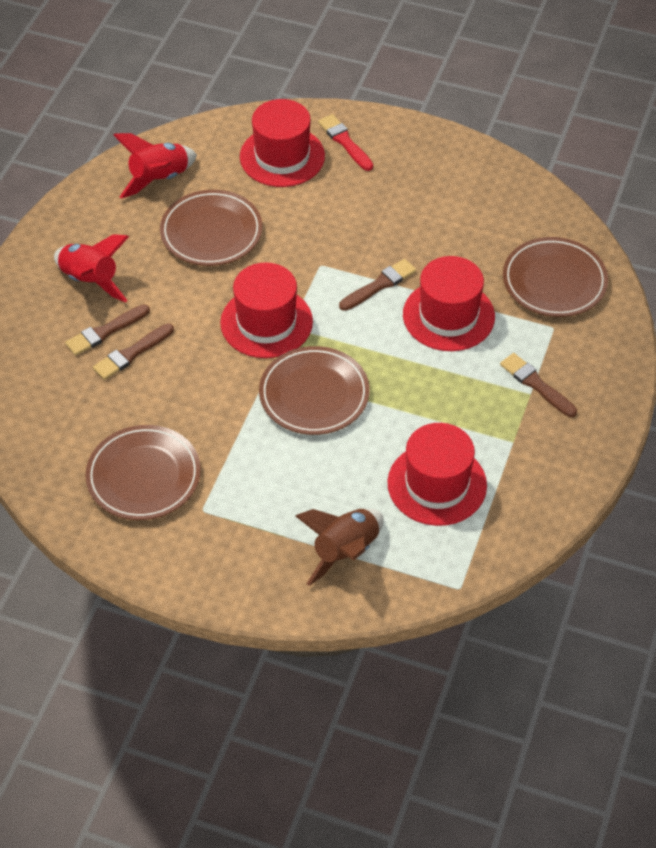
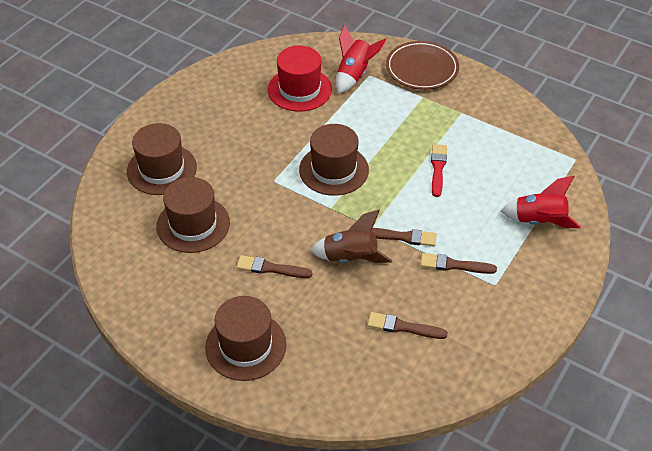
brown hat: none = 0 -> [127,123,197,195] [156,177,230,253] [205,296,287,381] [299,124,369,196] = 4
brown plate: [85,425,201,520] [160,190,263,266] [259,346,370,435] [503,237,608,317] = 4 -> [386,41,459,90] = 1
red hat: [220,262,313,358] [240,99,325,187] [387,423,487,526] [403,256,495,351] = 4 -> [268,46,332,112] = 1

